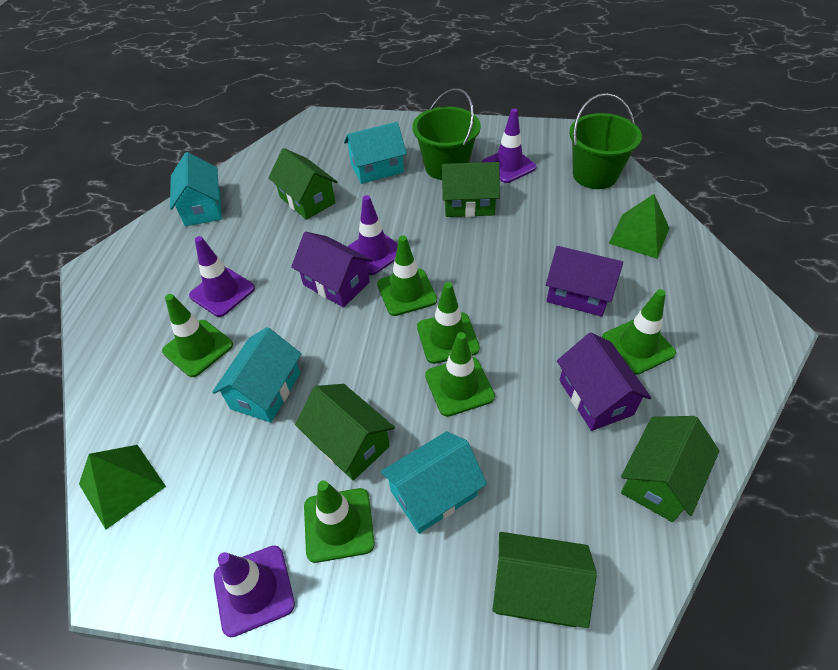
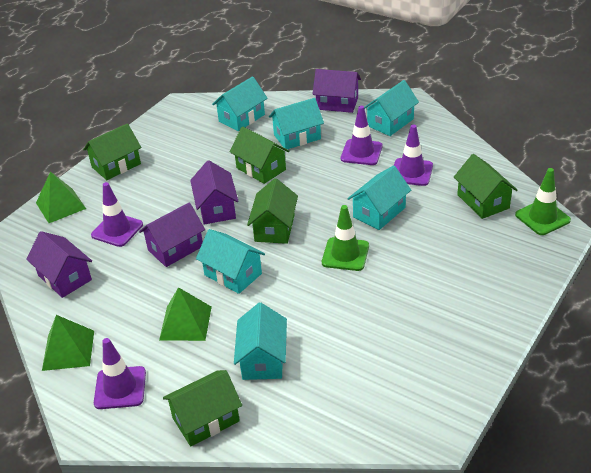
green bucket: [412,88,481,180] [569,93,642,189] = 2 -> none = 0
green pyramid: [79,445,166,530] [609,194,670,259] = 2 -> [36,171,86,223] [42,315,94,371] [159,287,212,341] = 3
green traffic cone: [162,294,233,377] [304,480,375,563] [377,235,437,316] [417,282,480,364] [425,332,495,417] [602,289,676,375] = 6 -> [322,205,369,271] [515,168,571,235] = 2
purple house: [291,232,373,308] [546,246,623,317] [557,332,651,431] = 3 -> [26,231,92,298] [139,202,205,267] [190,160,239,224] [312,69,361,113] = 4
turquoise house: [170,152,222,226] [212,327,301,423] [344,122,407,184] [380,431,487,534] = 4 -> [196,229,265,294] [212,77,268,131] [234,303,287,380] [269,98,324,149] [348,165,411,230] [364,80,419,136] = 6

